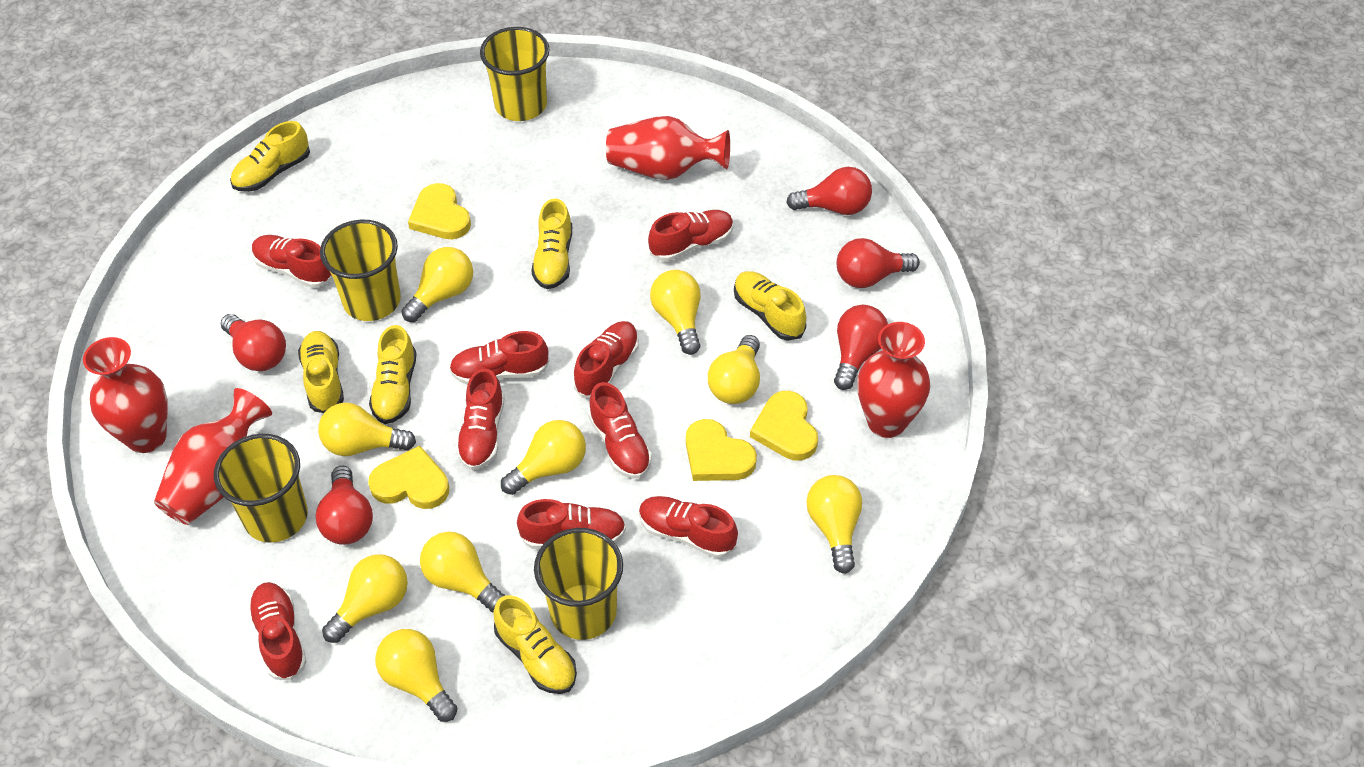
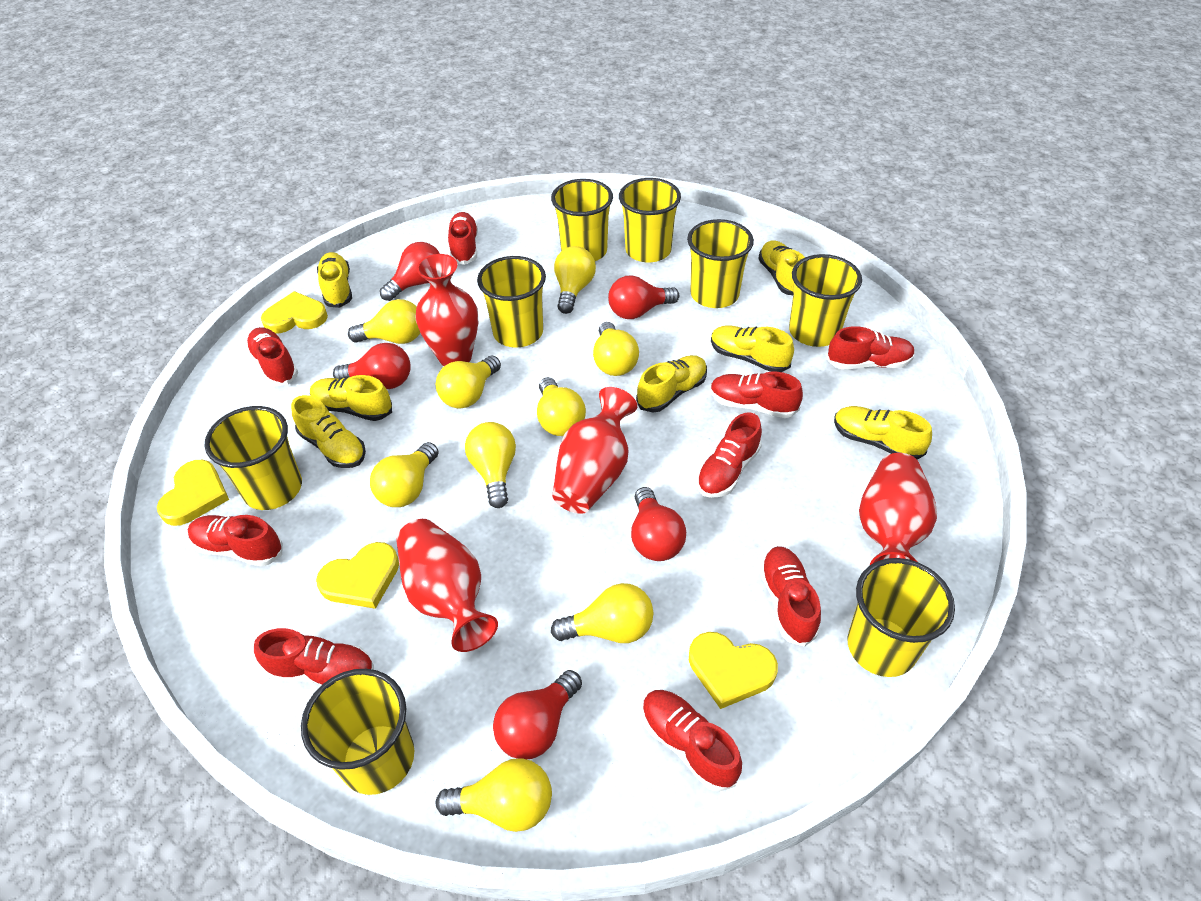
yellow cup: [214,434,308,543] [320,220,401,321] [480,27,550,121] [534,528,623,640] = 4 -> [204,406,302,510] [301,669,414,795] [477,256,546,348] [551,179,613,261] [619,178,681,263] [687,219,754,308] [789,254,862,347] [848,558,955,677] = 8
yellow shoe: [230,121,310,192] [298,331,344,413] [369,325,417,424] [493,595,577,694] [531,198,572,289] [734,271,806,341] = 6 -> [291,395,366,468] [310,375,392,421] [317,252,352,308] [636,355,707,412] [711,325,794,372] [758,240,805,295] [834,406,932,460] = 7

